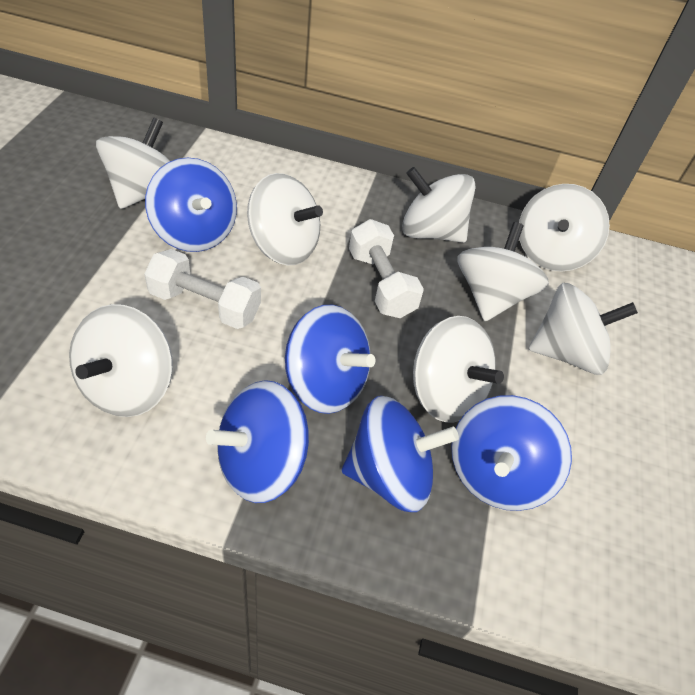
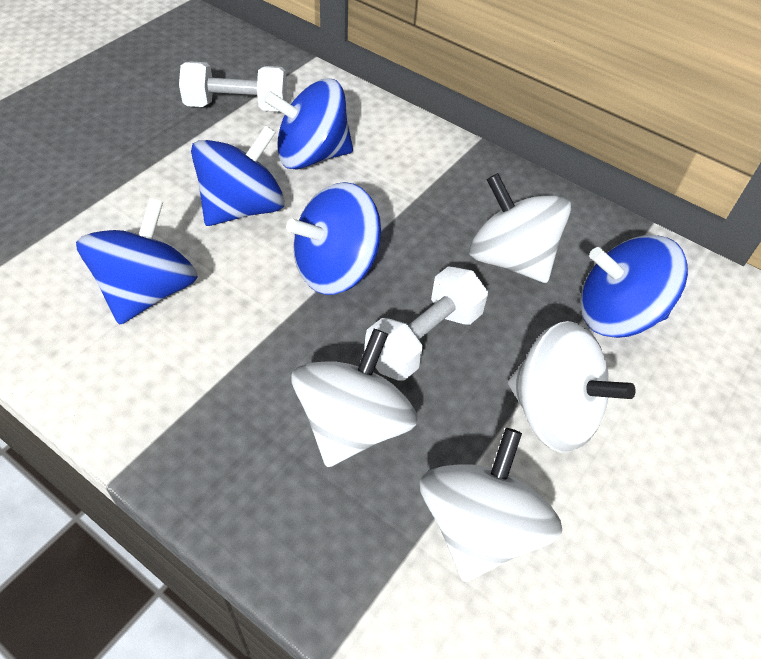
white spinning top: [69,304,173,417] [96,117,170,209] [247,173,323,266] [402,167,475,243] [413,316,504,422] [457,222,549,321] [519,184,610,271] [529,283,638,375] = 8 -> [292,329,418,467] [420,428,562,582] [469,173,571,283] [508,321,635,452] = 4

